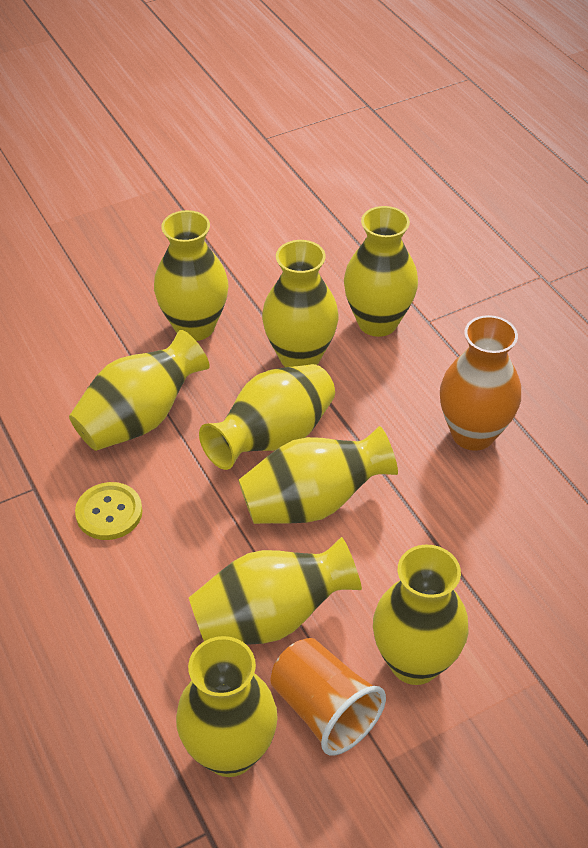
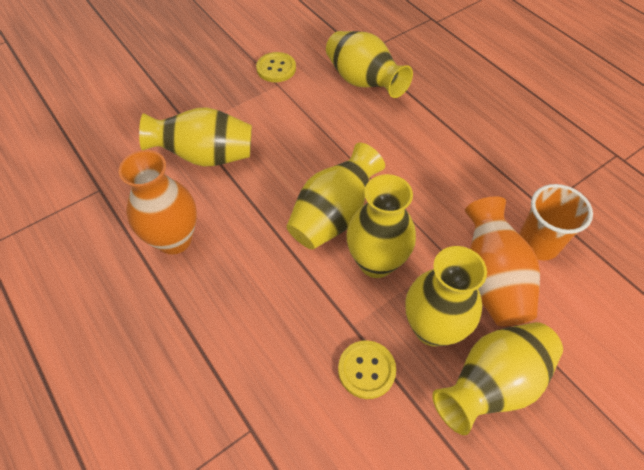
orange vase: [440,315,521,451] = 1 -> [118,150,197,255] [465,197,540,326] = 2
yellow button: [75,482,143,540] = 1 -> [256,52,296,82] [338,340,396,399] = 2
yellow vase: [69,330,210,451] [154,210,228,341] [176,636,278,777] [189,537,362,645] [199,364,335,470] [238,426,398,524] [262,240,338,367] [344,206,418,337] [373,545,468,685] = 9 -> [139,107,252,167] [286,143,385,250] [326,31,413,98] [346,174,416,278] [405,246,487,347] [432,322,563,435] = 6

